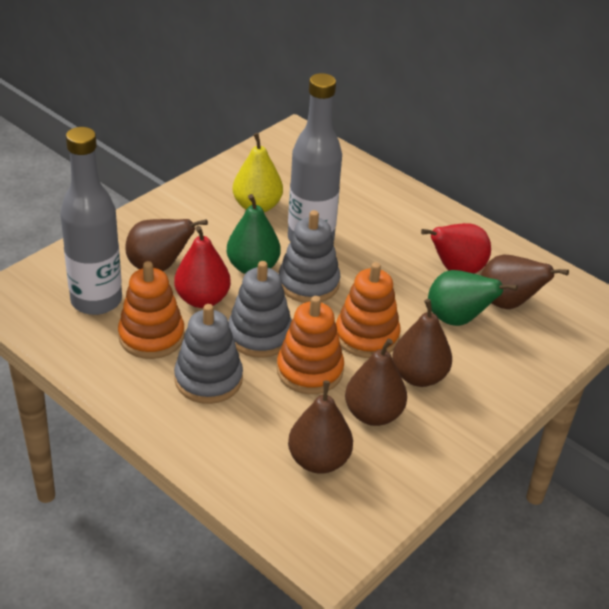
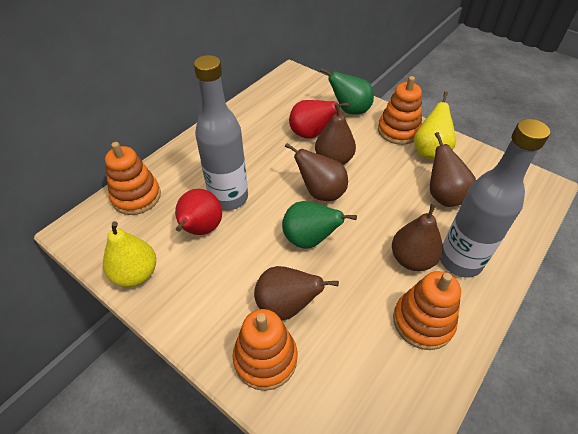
grey stacking toy: [174,304,243,404] [228,261,292,358] [279,210,340,303] = 3 -> none = 0
orange stacking toy: [118,261,185,359] [277,296,344,394] [336,262,400,358] = 3 -> [105,142,161,215] [233,309,297,391] [378,76,422,145] [393,271,461,350] = 4
yellow pear: [233,133,283,212] = 1 -> [103,221,156,287] [414,92,456,160] = 2

